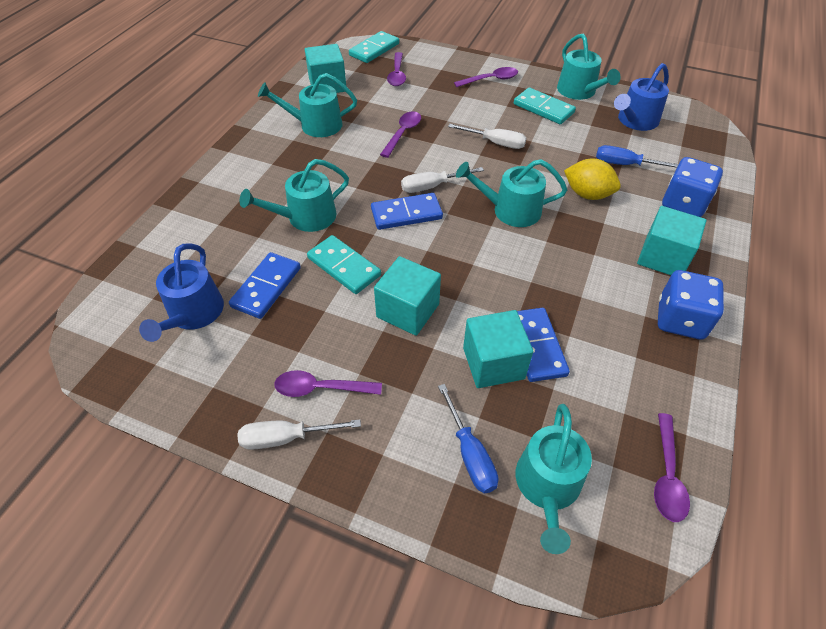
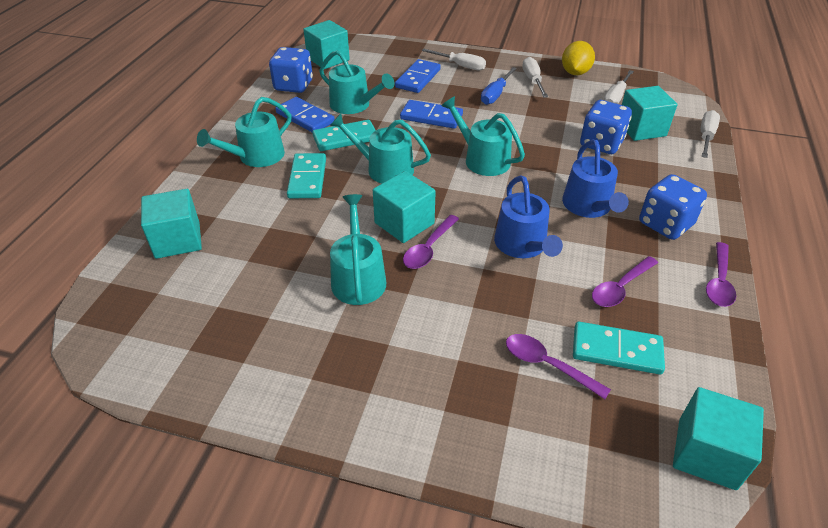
blue dice: [658,270,724,339] [662,157,723,217] = 2 -> [269,47,313,93] [580,100,632,154] [639,174,707,240] = 3
blue screwdriver: [438,384,498,493] [596,145,678,168] = 2 -> [481,67,517,105] = 1
purple spoon: [274,370,382,397] [380,111,421,158] [387,52,406,86] [454,67,518,87] [654,413,690,522] = 5 -> [403,215,459,269] [506,334,611,399] [592,256,658,307] [706,242,736,307] = 4
turquoise cube: [305,44,346,93] [374,256,441,336] [463,310,533,388] [637,206,707,275] = 4 -> [141,189,202,259] [303,20,350,69] [373,171,436,243] [622,86,677,141] [673,387,764,490] = 5
white screwdriver: [237,419,361,450] [401,167,484,193] [448,124,526,149] = 3 -> [421,48,486,71] [522,57,548,98] [604,70,634,104] [701,110,720,158] = 4

